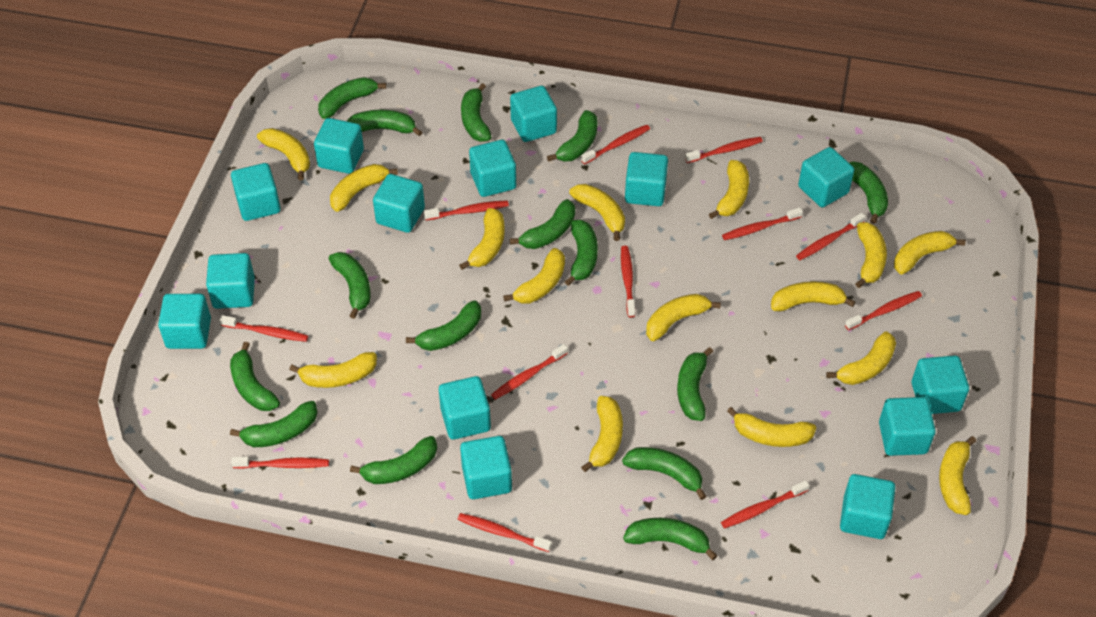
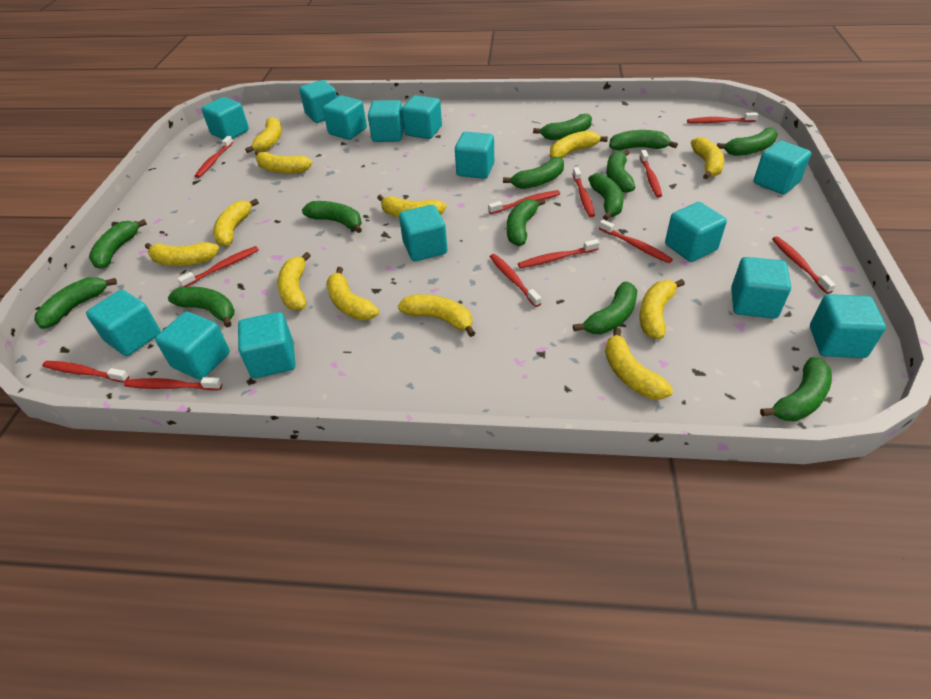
green banana: [230,342,280,411] [230,401,318,447] [318,77,386,119] [329,252,371,319] [347,110,422,136] [350,436,437,484] [406,301,481,351] [461,83,491,142] [510,199,575,249] [547,110,597,162] [564,220,598,286] [622,447,707,500] [623,518,718,560] [677,347,713,421] [849,161,888,224] = 15 -> [34,277,117,329] [89,219,147,269] [168,287,234,328] [302,201,362,233] [503,157,564,189] [507,198,546,246] [533,114,592,140] [573,282,637,334] [588,173,623,221] [606,149,636,193] [609,130,678,151] [717,128,778,156] [760,357,832,421] = 13
yellow banana: [257,128,310,180] [289,352,377,388] [330,164,398,212] [459,208,505,270] [503,248,565,303] [569,184,625,241] [581,396,623,472] [646,294,721,341] [709,160,749,219] [727,407,816,447] [771,281,855,312] [826,331,896,385] [855,222,887,288] [894,231,965,275] [939,436,976,515] = 15 -> [145,242,219,266] [213,199,259,247] [245,117,282,153] [255,151,312,174] [277,252,311,310] [326,267,379,320] [377,194,446,217] [398,294,475,337] [550,130,608,159] [605,328,673,400] [640,279,685,339] [691,137,724,179] = 12

